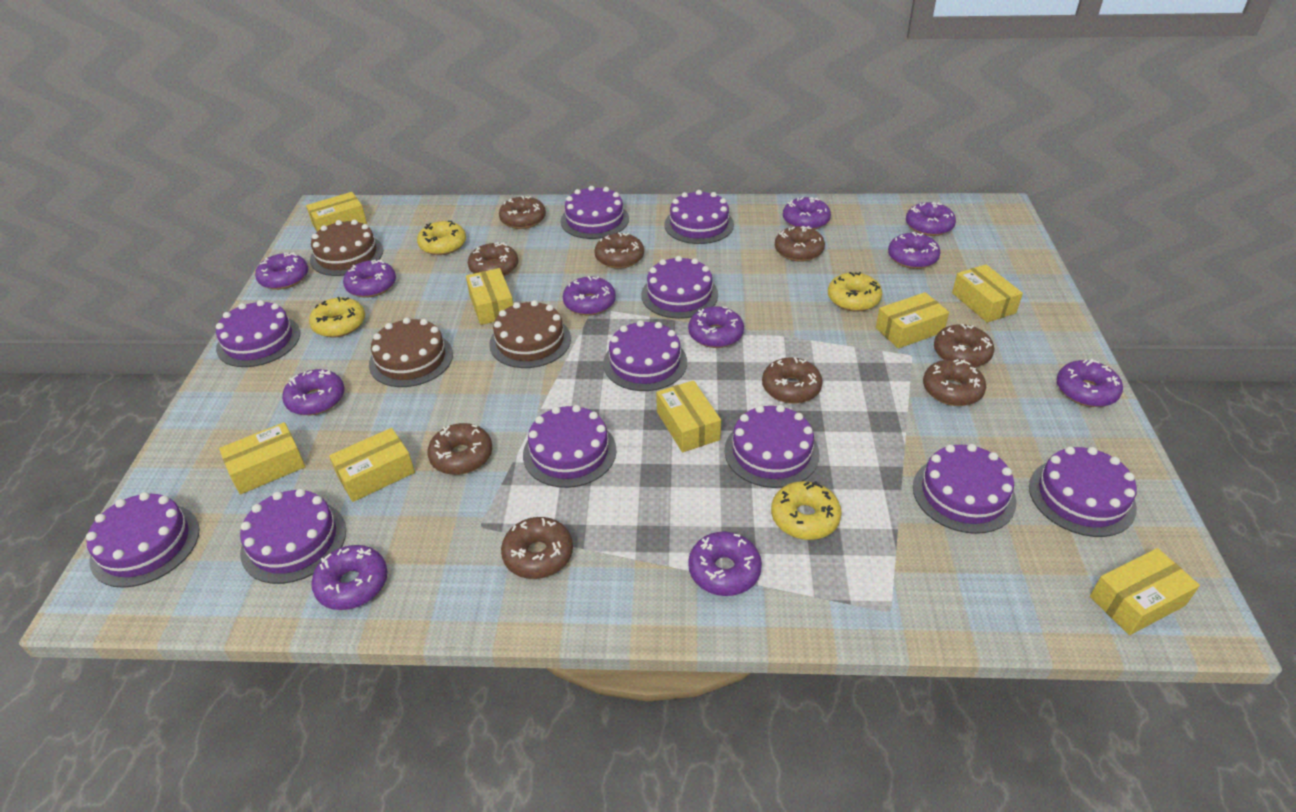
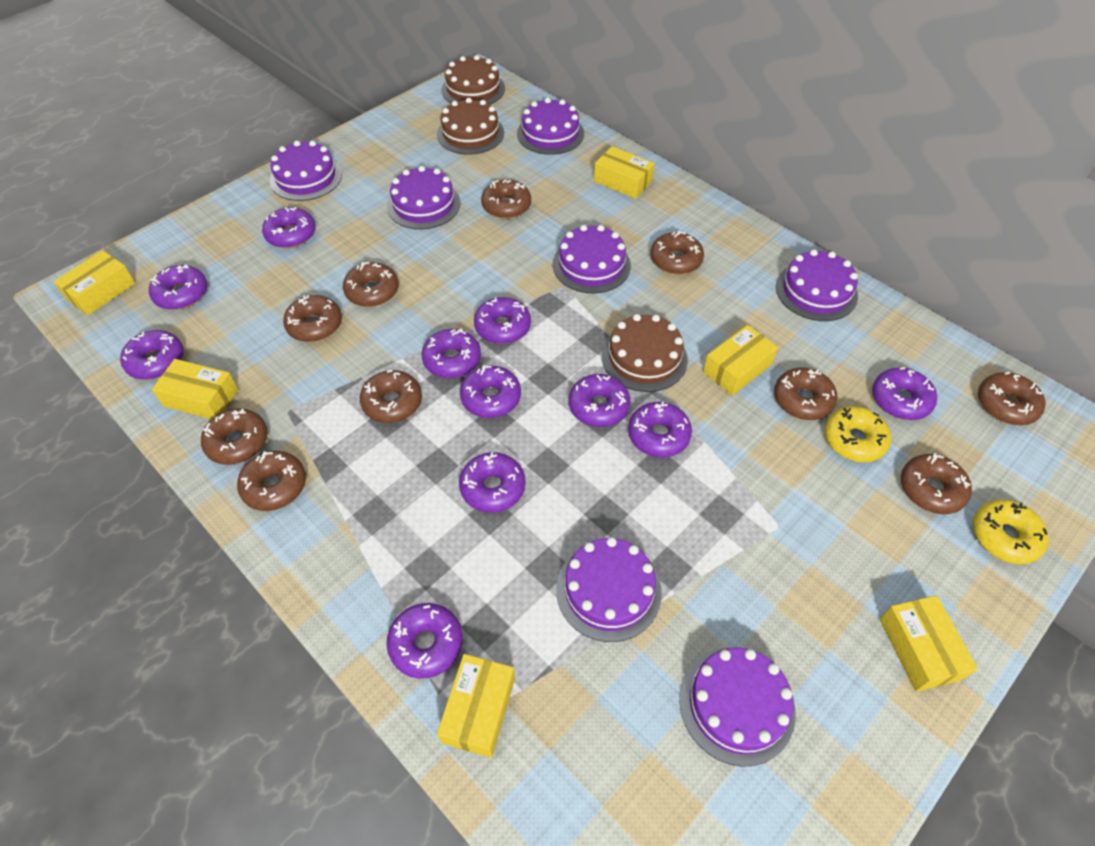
brown donut: [428,423,492,475] [468,242,518,276] [499,196,546,229] [501,517,573,579] [594,232,644,269] [762,357,823,404] [775,226,825,262] [923,359,986,406] [934,324,994,367] = 9 -> [201,408,268,465] [237,451,306,511] [283,295,342,342] [343,262,399,307] [360,370,422,423] [481,179,531,219] [650,230,704,274] [774,368,837,420] [901,453,972,514] [978,372,1046,425] = 10
purple cake: [86,492,200,588] [216,300,300,367] [240,489,346,584] [523,405,616,488] [561,186,629,239] [603,320,687,391] [641,256,718,319] [665,190,734,244] [724,405,819,488] [913,444,1016,534] [1029,446,1137,537] = 11 -> [270,141,342,201] [387,166,461,229] [517,98,584,155] [553,225,631,293] [556,537,662,642] [679,647,796,767] [776,249,858,321] = 7
yellow box: [219,422,306,495] [306,192,367,232] [329,428,415,502] [466,268,513,325] [656,380,721,452] [876,292,949,349] [952,264,1023,323] [1090,548,1200,635] = 8 -> [53,250,136,316] [152,359,238,419] [437,654,515,758] [594,146,655,199] [703,325,778,396] [880,595,978,692] = 6
yellow donut: [309,297,365,337] [417,221,466,255] [771,481,842,540] [828,272,882,312] = 4 -> [825,406,891,462] [973,499,1049,564] = 2

